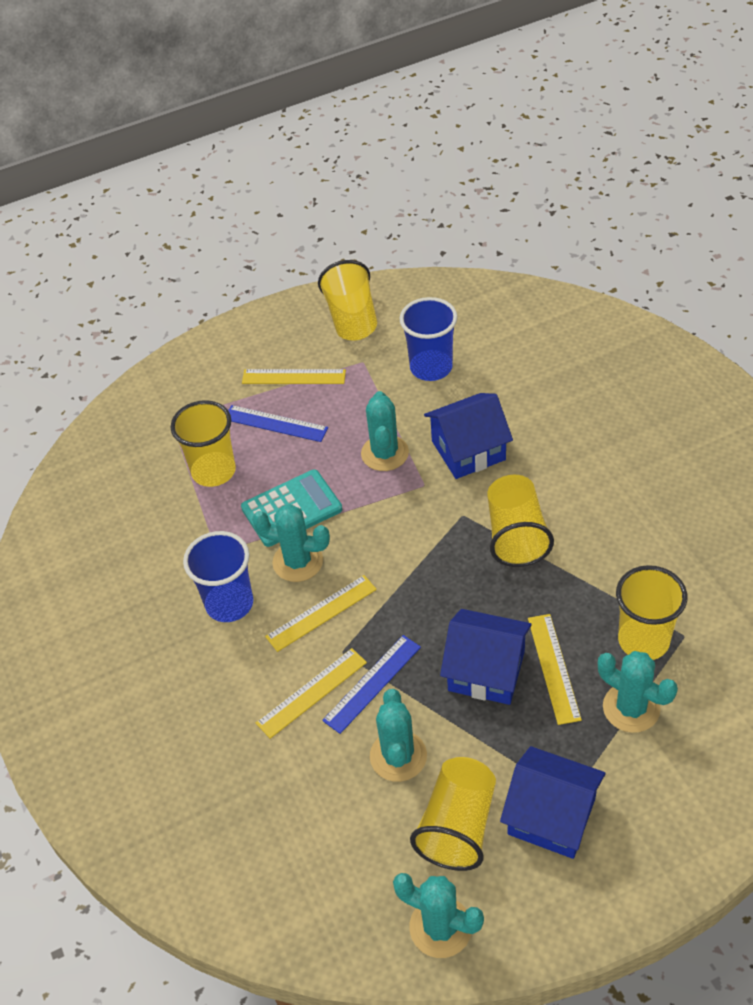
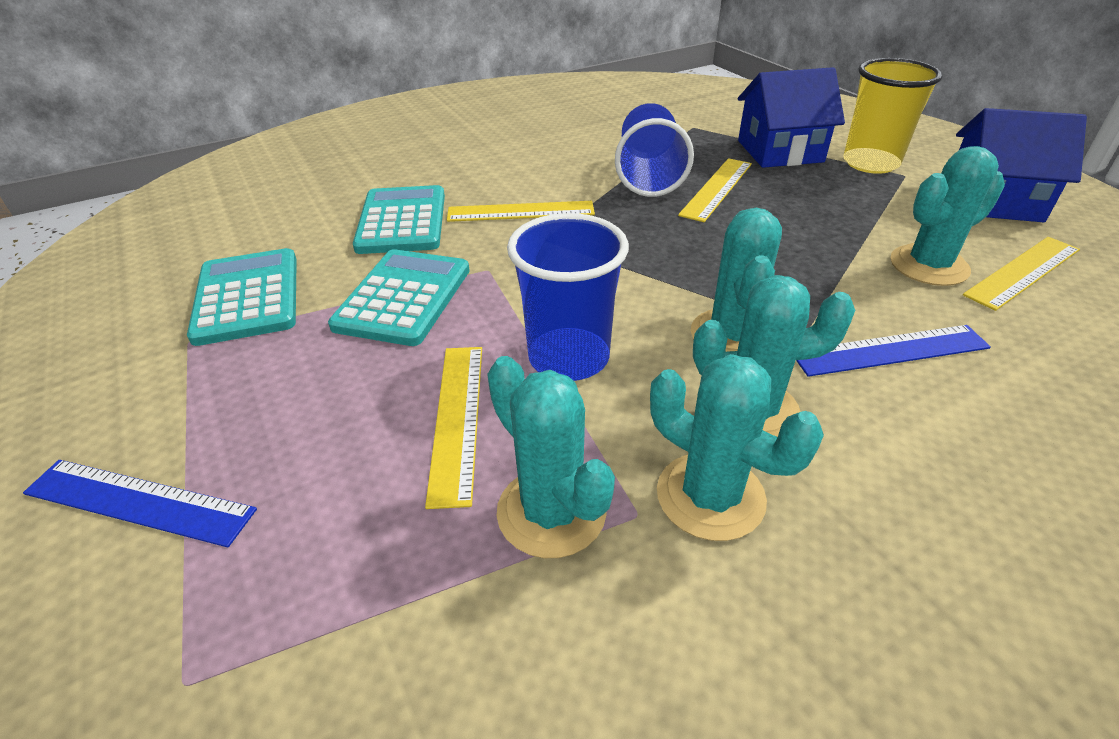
blue house: [424,393,513,479] [440,609,532,705] [500,746,605,859] = 3 -> [738,67,845,168] [956,108,1087,222] = 2
turquoise calculator: [241,469,342,547] = 1 -> [187,248,297,346] [328,249,470,346] [353,185,445,254] = 3
yellow cup: [171,400,236,487] [318,260,377,340] [410,757,496,871] [487,475,554,567] [616,565,687,660] = 5 -> [843,58,942,174] = 1

